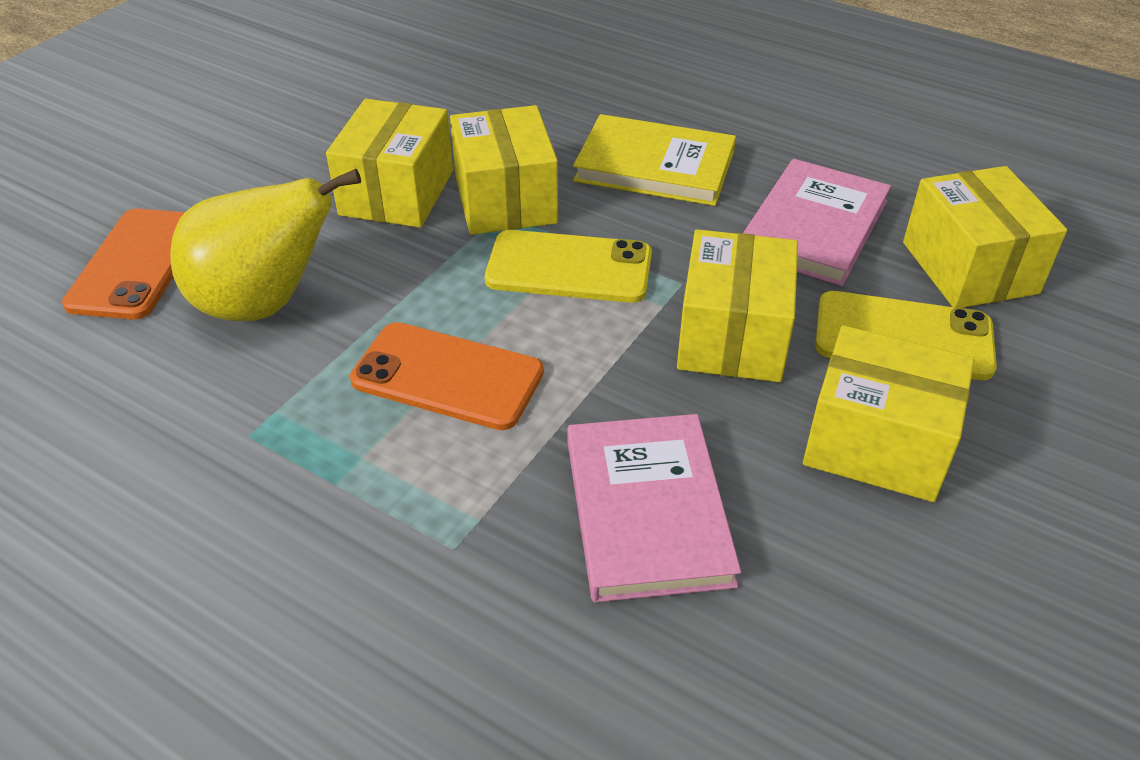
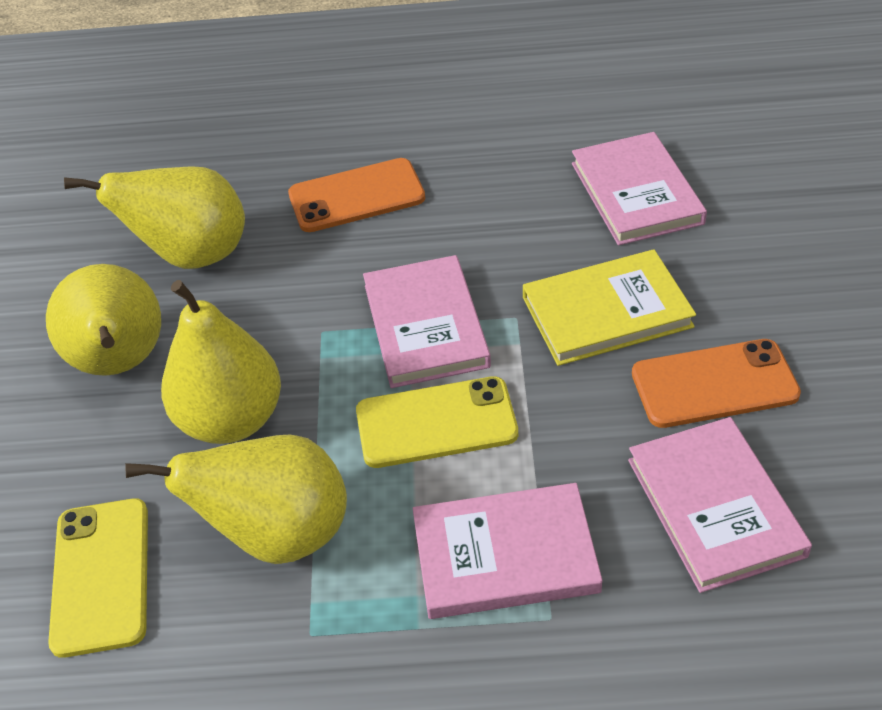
pink book: [567,414,741,602] [743,159,891,286] = 2 -> [363,255,491,388] [413,483,602,619] [572,132,707,245] [628,417,812,593] = 4
yellow box: [326,99,453,228] [450,105,558,235] [677,229,798,382] [803,325,975,502] [903,166,1067,308] = 5 -> none = 0
yellow pear: [170,169,361,321] = 1 -> [46,264,161,376] [64,166,245,269] [125,435,347,564] [161,280,281,444] = 4

